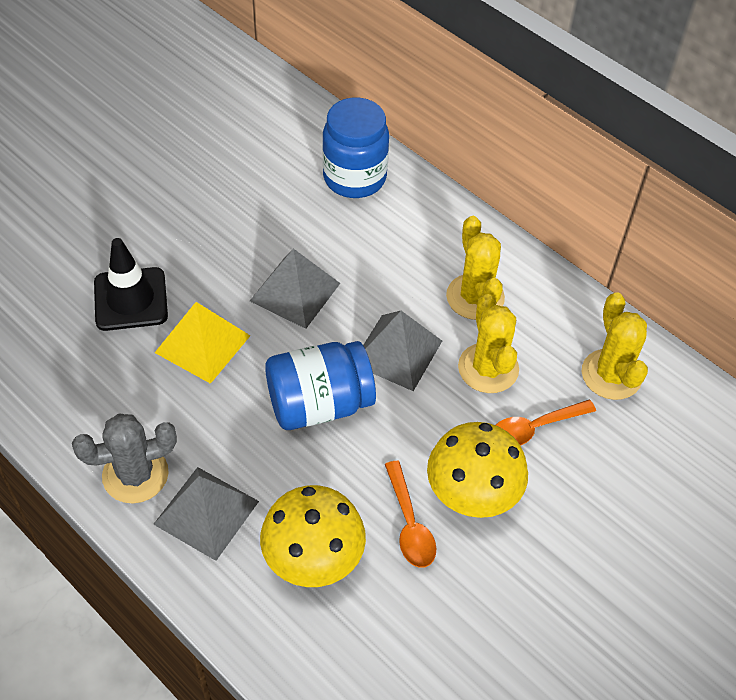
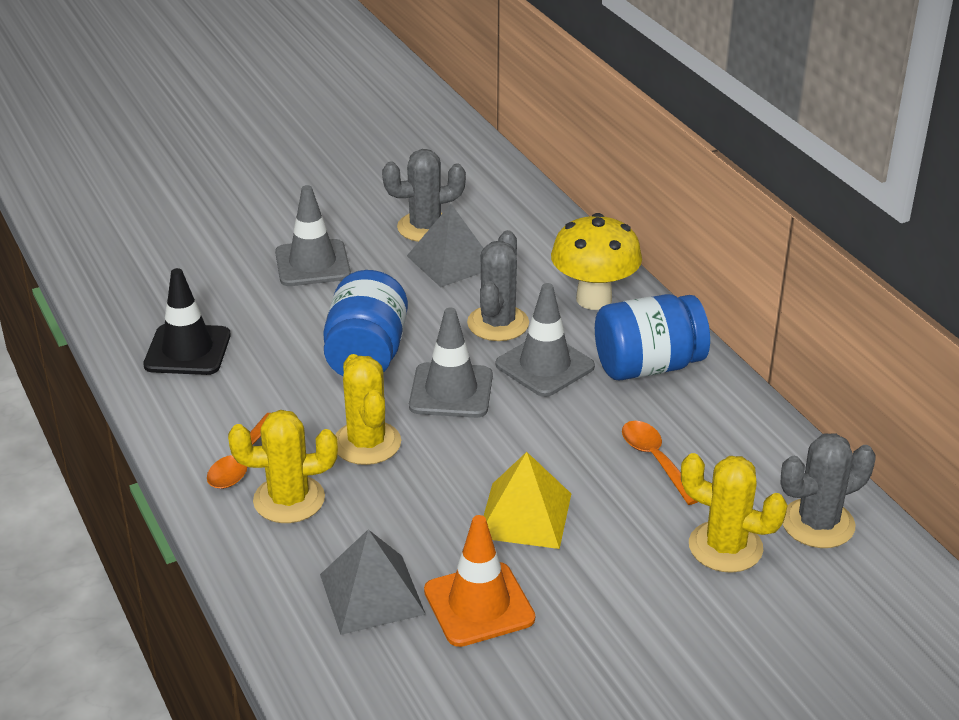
grey cactus: [72,413,177,503] = 1 -> [382,149,466,242] [467,230,529,341] [780,433,875,548] = 3
grey pyramid: [153,467,259,561] [250,249,340,329] [363,311,442,391] = 3 -> [320,530,426,635] [407,204,484,287] = 2
grey traffic cone: none = 0 -> [275,185,351,286] [409,308,493,418] [496,283,595,397] = 3
orange traffic cone: none = 0 -> [424,515,535,647] = 1
yellow mushroom: [260,485,366,587] [427,422,528,518] = 2 -> [551,213,642,310] = 1

